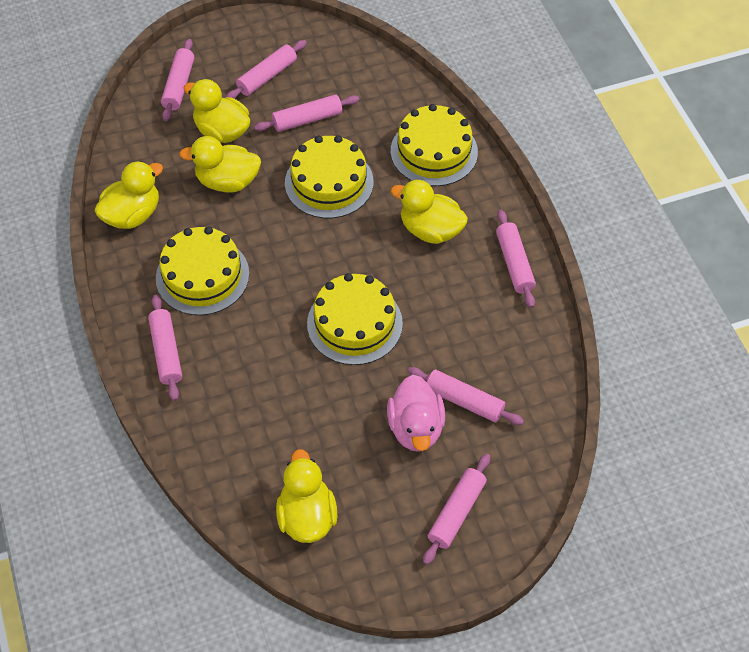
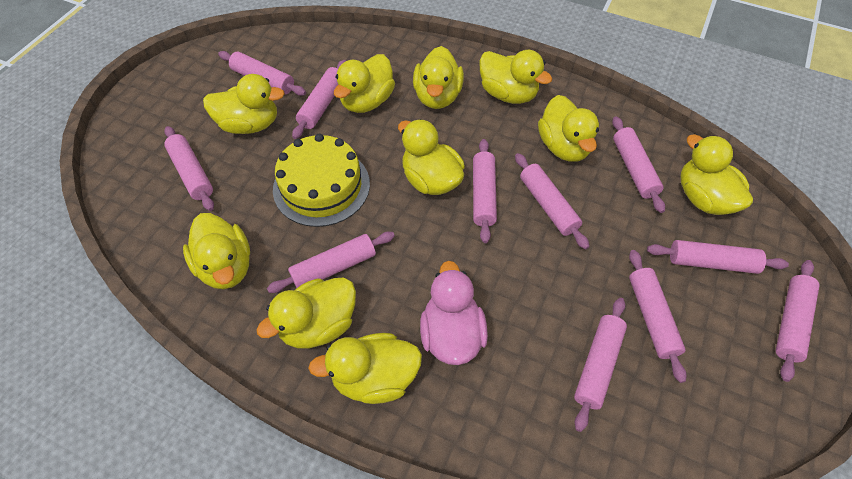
pink rolling pin: [148,295,182,401] [161,39,194,121] [226,40,307,99] [254,94,359,132] [408,367,524,425] [423,454,490,565] [496,210,536,308] = 7 -> [164,126,214,211] [218,51,306,96] [267,232,395,293] [292,60,346,139] [473,139,497,243] [515,153,589,249] [574,298,627,432] [612,116,665,213] [629,250,687,383] [647,240,789,274] [776,260,820,382] = 11
yellow cake: [156,226,249,315] [285,135,373,218] [307,273,403,365] [391,104,478,186] = 4 -> [273,134,370,227] = 1
yellow duck: [94,161,163,229] [179,136,261,193] [184,79,250,143] [276,449,337,543] [391,180,468,244] = 5 -> [183,213,250,289] [203,74,285,134] [256,278,356,349] [308,333,422,404] [334,54,395,113] [398,119,465,195] [413,46,464,109] [479,50,552,104] [538,95,599,162] [680,134,753,215] = 10

